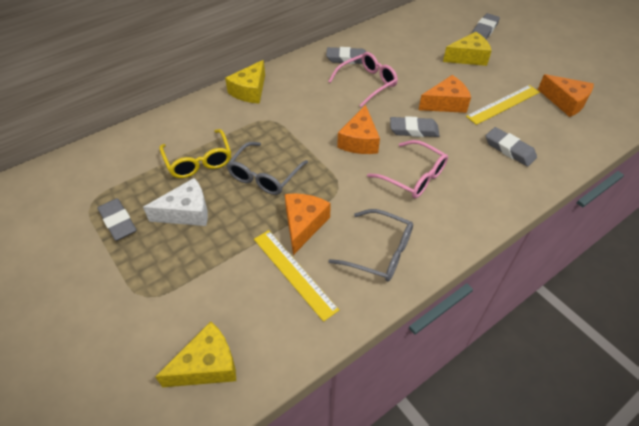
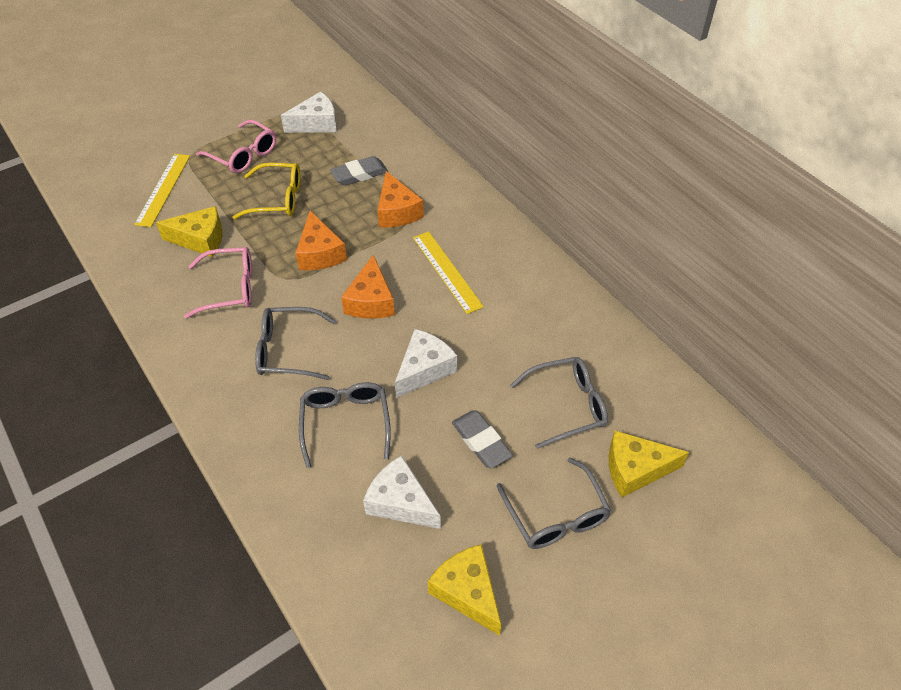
grey eraser: [97,198,136,241] [326,47,366,64] [390,116,439,137] [472,13,500,39] [486,127,537,167] = 5 -> [330,156,388,186] [452,410,513,468] = 2
grey glasses: [227,142,308,195] [329,209,413,281] = 2 -> [255,307,336,380] [299,382,391,468] [497,458,611,549] [510,357,608,449] = 4
orange cheese: [285,193,331,255] [337,105,380,154] [419,75,471,113] [538,74,594,117] = 4 -> [295,211,347,270] [341,255,395,319] [377,171,424,227] = 3
white cheese: [143,178,208,226] = 1 -> [281,92,337,133] [363,455,441,529] [395,329,457,398] = 3

